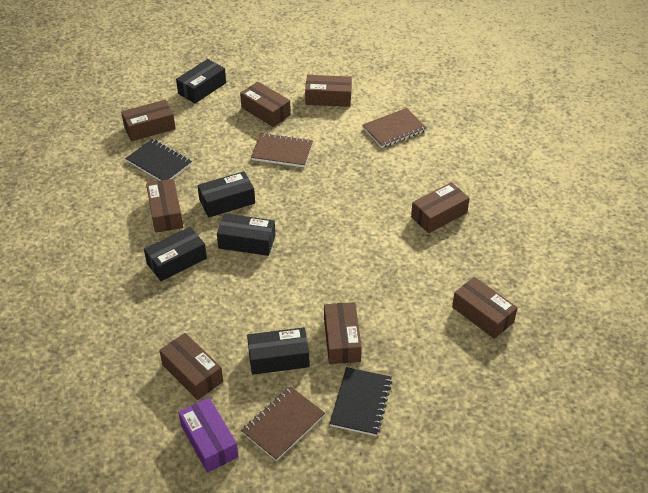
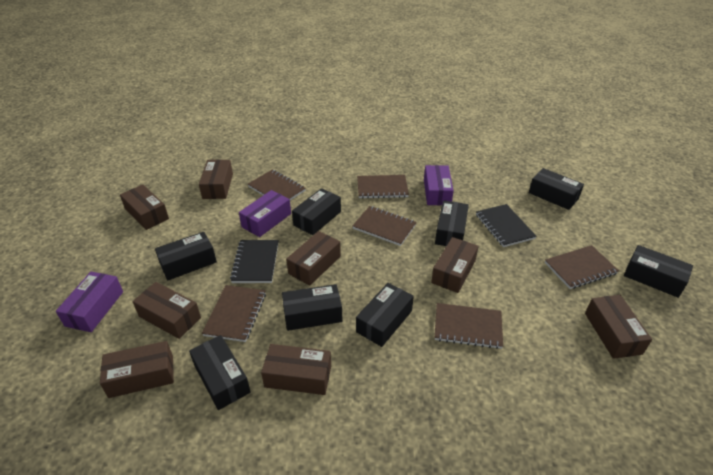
black box: [144,227,207,281] [176,59,226,104] [197,171,255,218] [217,213,275,256] [247,327,310,375] = 5 -> [155,232,217,281] [189,335,250,410] [282,284,342,331] [292,188,341,235] [356,283,414,347] [435,200,469,246] [529,168,584,210] [624,245,693,298] = 8
brown notebook: [241,386,325,461] [251,133,313,167] [362,108,427,148] = 3 -> [202,285,266,342] [248,170,306,200] [352,206,417,246] [357,175,409,199] [435,303,503,349] [545,245,619,289] = 6
purple box: [178,397,239,473] = 1 -> [56,272,123,332] [239,190,291,237] [424,165,454,205] = 3

